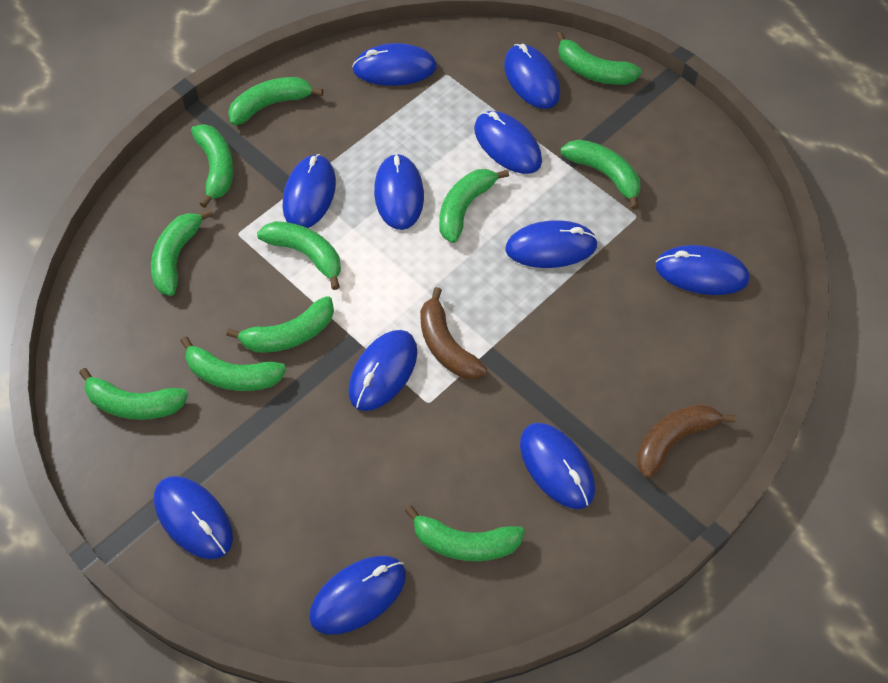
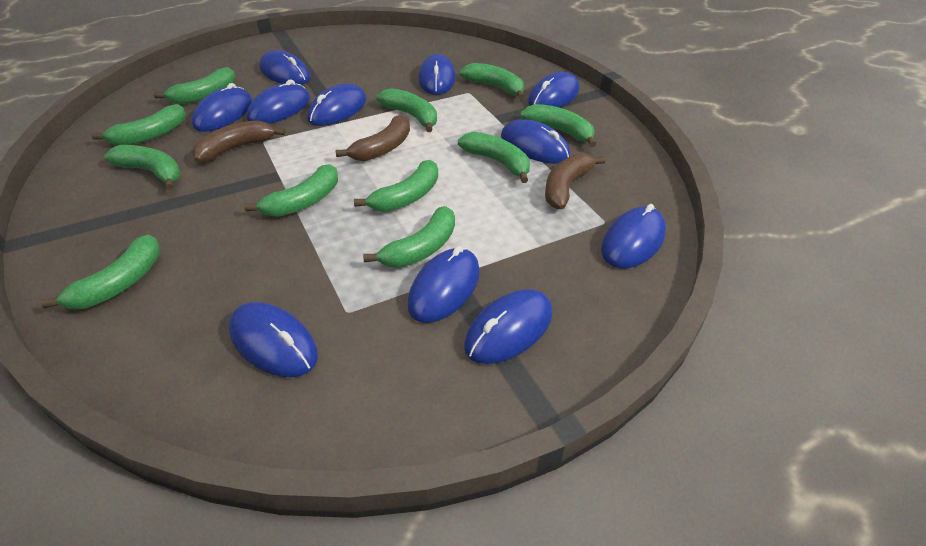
brown banana: [420,287,487,379] [637,404,735,478] = 2 -> [192,120,286,162] [335,115,410,161] [545,153,606,209] = 3

